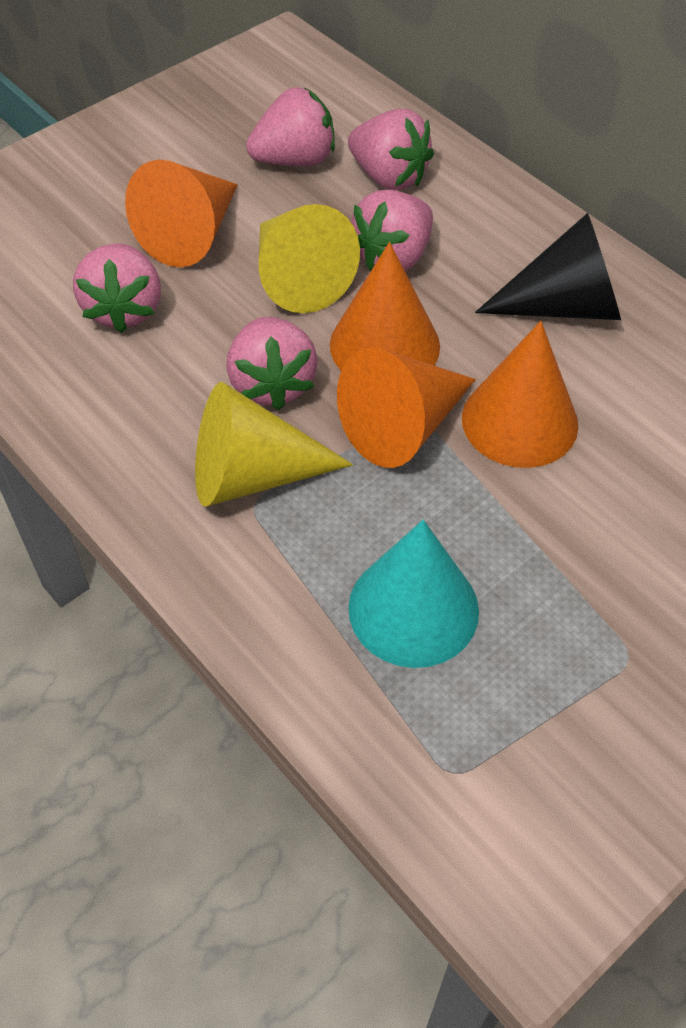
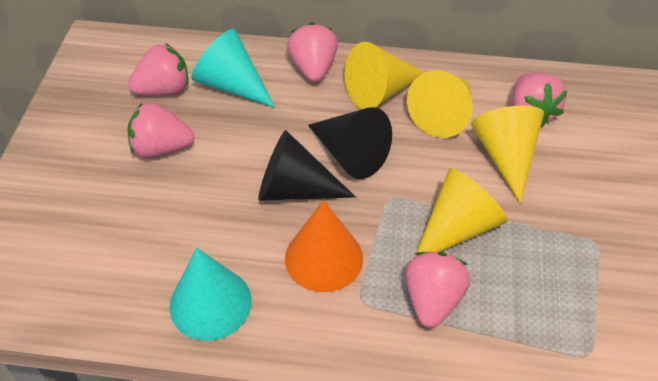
black cone: [475,213,621,320] = 1 -> [258,130,356,201] [308,107,392,179] = 2
orange cone: [125,160,238,267] [330,242,440,370] [337,347,476,468] [462,321,578,468] = 4 -> [285,200,363,292] = 1
turquoise cone: [348,520,479,668] = 1 -> [170,248,252,341] [191,29,275,108] = 2
yellow cone: [195,382,353,507] [259,204,360,313] = 2 -> [345,42,425,109] [407,70,473,138] [415,168,508,257] [471,105,544,204] = 4

